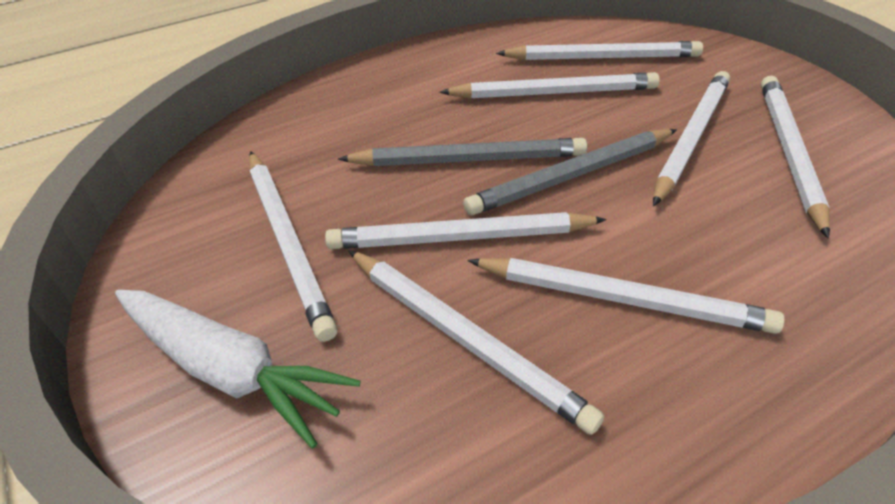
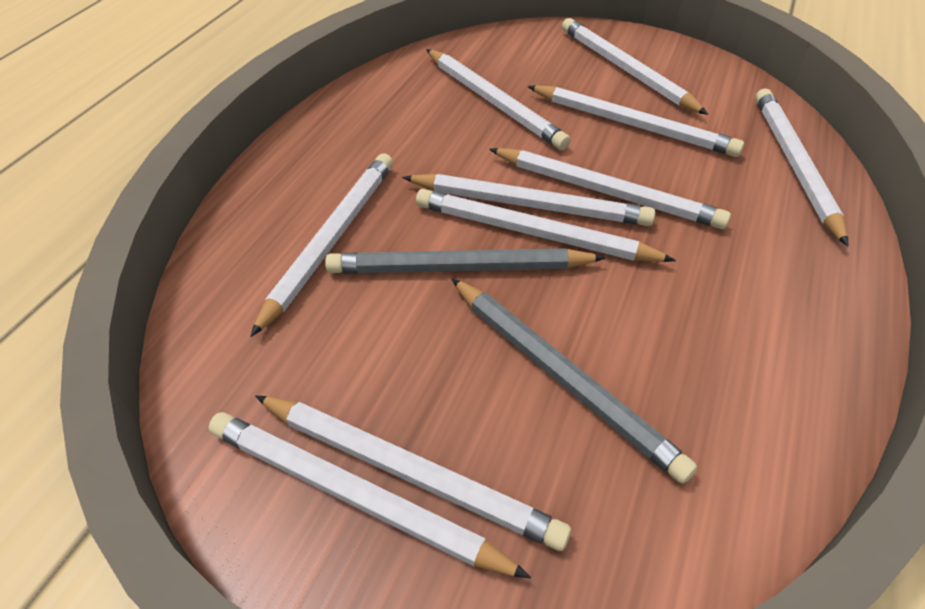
white carrot: [115,290,361,449] = 1 -> none = 0
white pencil: [249,151,337,342] [325,212,607,249] [348,250,604,435] [439,72,660,99] [467,258,784,334] [496,41,703,60] [653,71,730,206] [761,75,830,239] = 8 -> [209,412,531,579] [250,154,393,337] [255,395,571,551] [402,174,655,226] [416,189,676,262] [426,49,571,150] [489,148,731,229] [527,85,744,157] [562,18,709,115] [756,88,849,246] = 10

